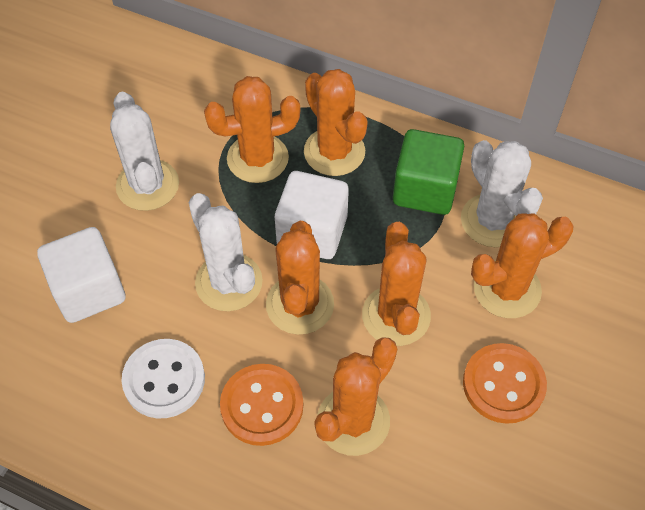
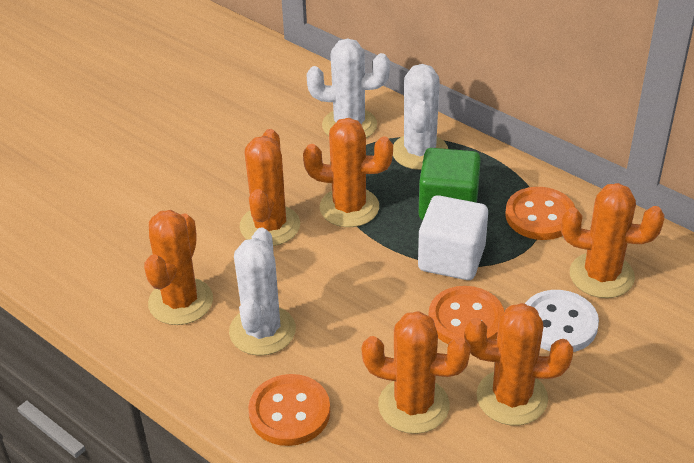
orange button: [220,364,303,446] [463,343,547,424] = 2 -> [248,374,330,446] [428,286,504,344] [506,187,575,240] = 3
white cube: [37,227,126,323] [275,171,349,259] = 2 -> [418,195,488,280] = 1

